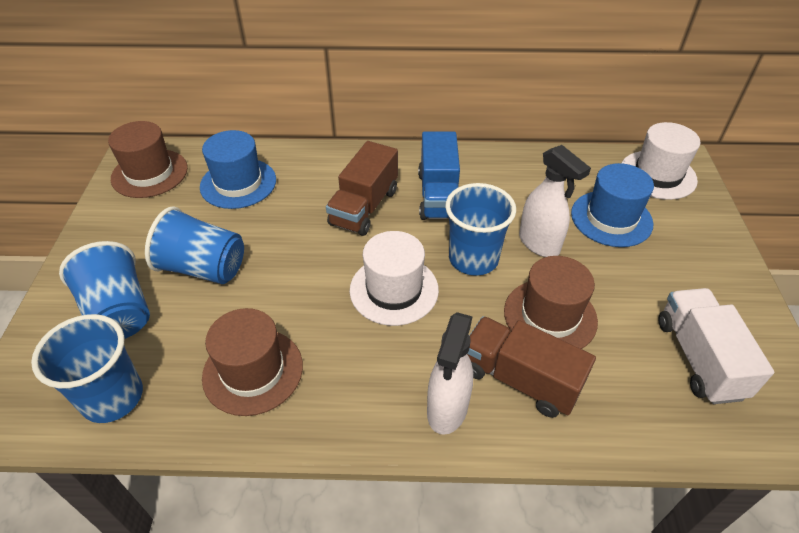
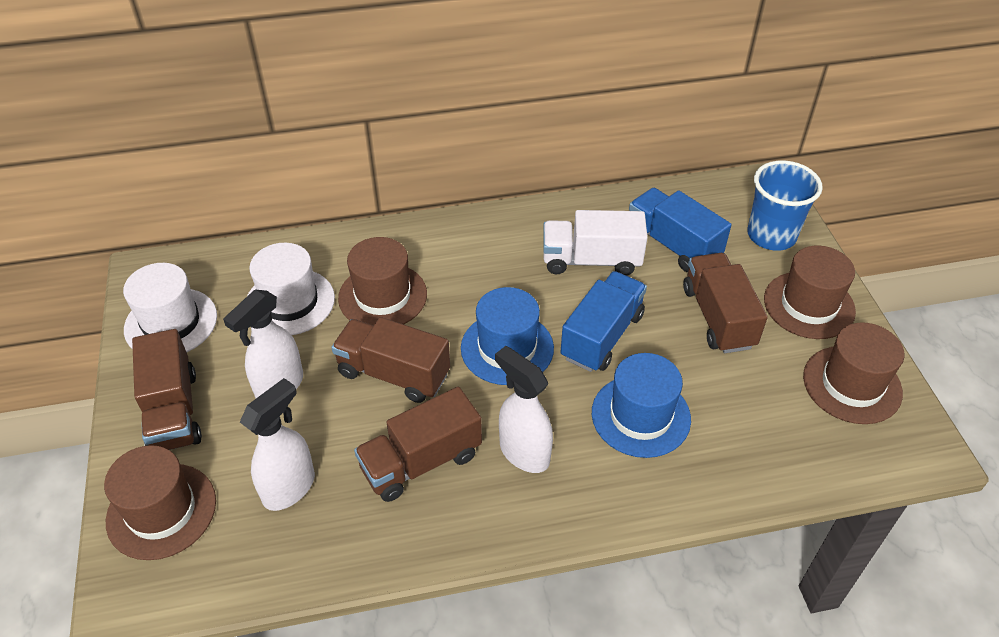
blue cup: [31,314,143,423] [59,241,150,339] [145,206,244,284] [445,183,516,276] = 4 -> [747,160,823,251] = 1
blue truck: [418,131,460,220] = 1 -> [561,271,647,372] [629,188,731,272] = 2
brown hat: [108,121,188,198] [202,308,303,416] [504,256,598,349] = 3 -> [104,445,216,560] [338,237,427,326] [764,246,856,339] [803,322,904,424] = 4
brown truck: [326,141,398,236] [467,316,596,418] = 2 -> [132,329,202,450] [331,317,450,403] [354,387,482,502] [683,253,768,353] = 4
white spray bottle: [427,312,473,435] [519,145,591,257] = 2 -> [223,290,303,398] [240,378,315,511] [495,346,553,473] = 3

